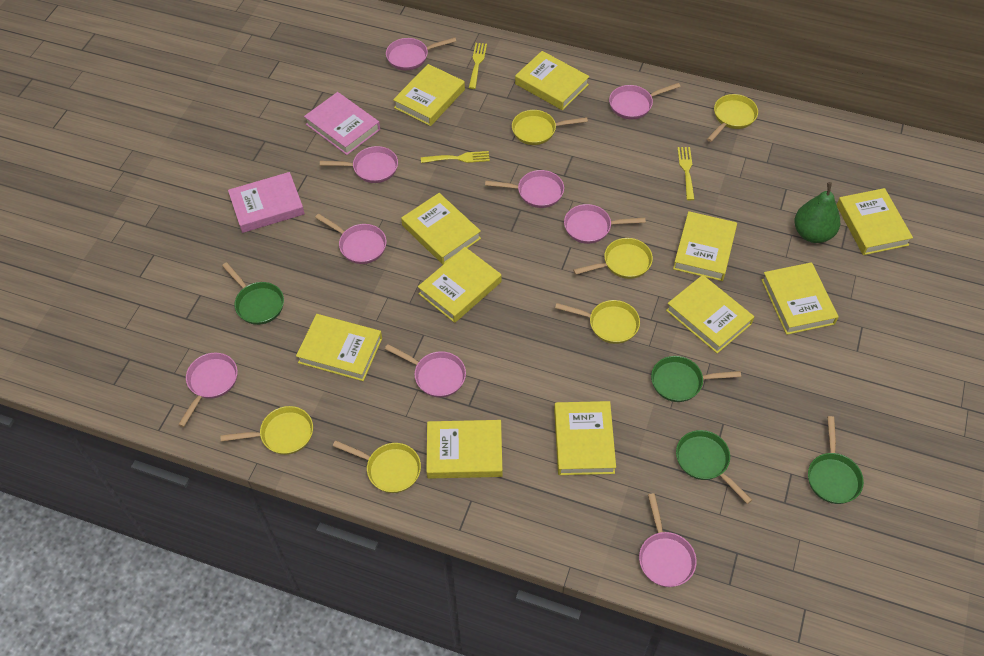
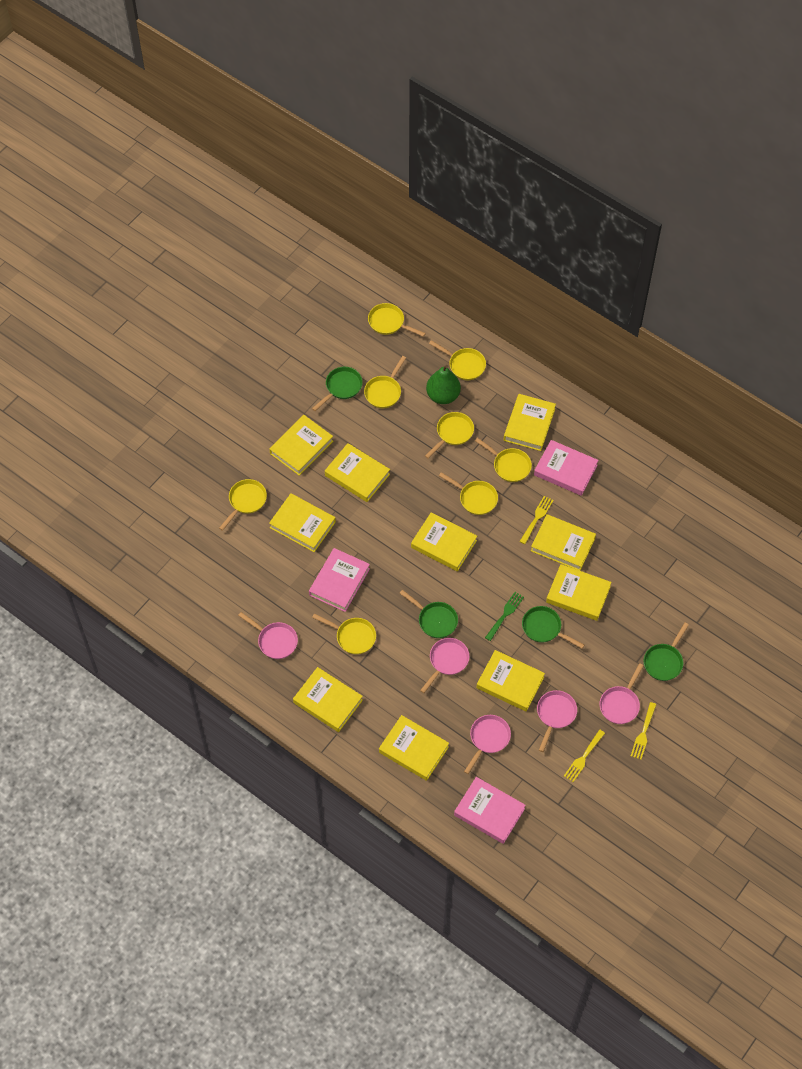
green fork: none = 0 -> [485,592,524,641] = 1
pink book: [228,172,305,233] [304,92,380,155] = 2 -> [309,548,370,612] [454,777,526,844] [534,440,598,496] = 3
pink pan: [178,353,238,427] [315,214,387,264] [320,146,398,183] [385,344,466,398] [386,37,456,70] [485,170,564,208] [564,204,646,244] [609,83,681,119] [639,493,697,587] = 9 -> [238,612,298,659] [420,638,469,693] [464,715,511,774] [537,690,577,752] [600,663,644,724] = 5
yellow book: [296,314,382,381] [393,64,465,126] [401,193,481,265] [418,247,501,323] [426,420,503,479] [515,51,590,110] [554,401,616,475] [666,275,754,354] [673,211,737,281] [762,262,839,335] [837,188,913,255] = 11 -> [269,415,333,476] [269,493,336,552] [293,667,363,732] [325,443,390,502] [379,715,449,781] [411,512,477,571] [477,650,545,711] [504,394,556,451] [531,514,596,571] [546,564,612,621] = 10
yellow pan: [220,406,313,455] [333,440,421,493] [512,110,588,145] [555,300,640,344] [573,238,653,279] [707,94,758,142] = 6 -> [219,479,267,531] [312,614,376,654] [364,356,406,408] [368,303,426,337] [425,412,474,459] [429,340,486,380] [439,472,498,515] [475,437,532,482] = 8

